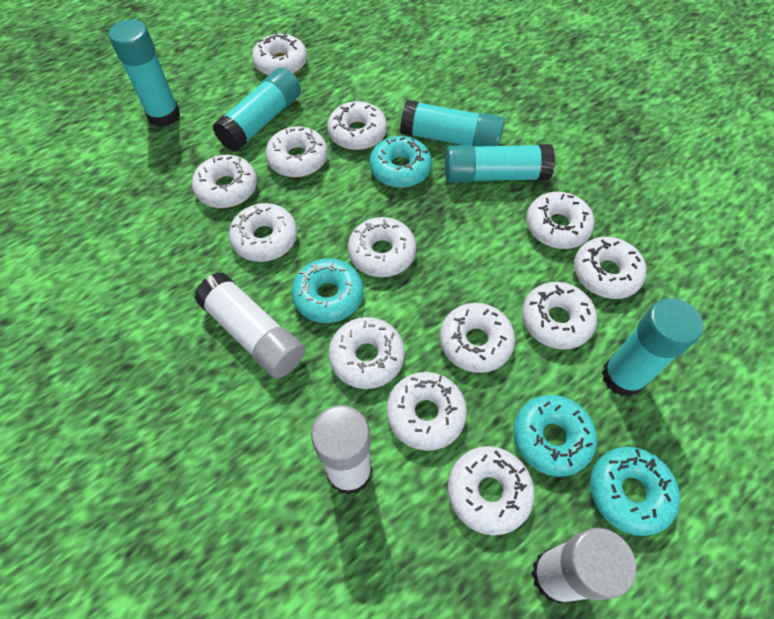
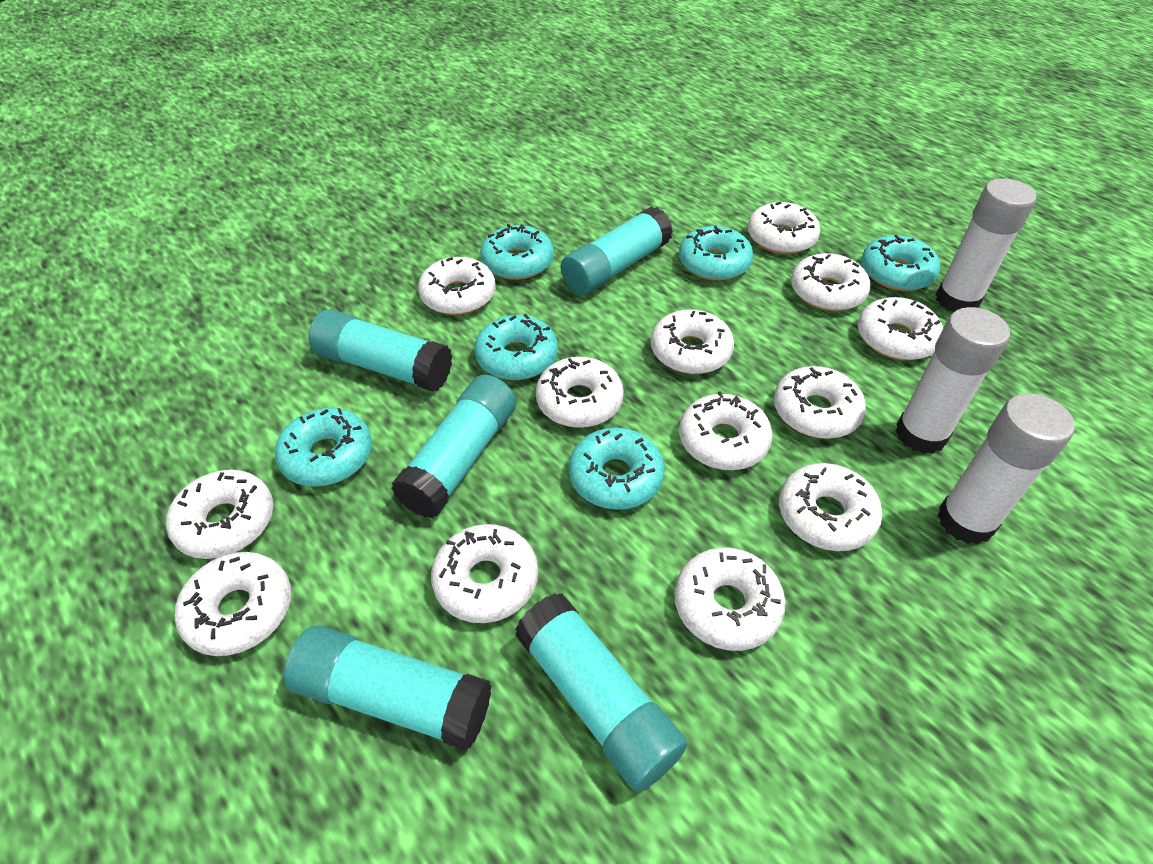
turquoise donut: [292,258,363,323] [370,136,432,188] [513,395,597,477] [590,447,680,536] = 4 -> [275,408,372,487] [474,314,558,380] [480,224,554,280] [569,428,665,510] [679,226,753,281] [861,235,940,291] = 6

